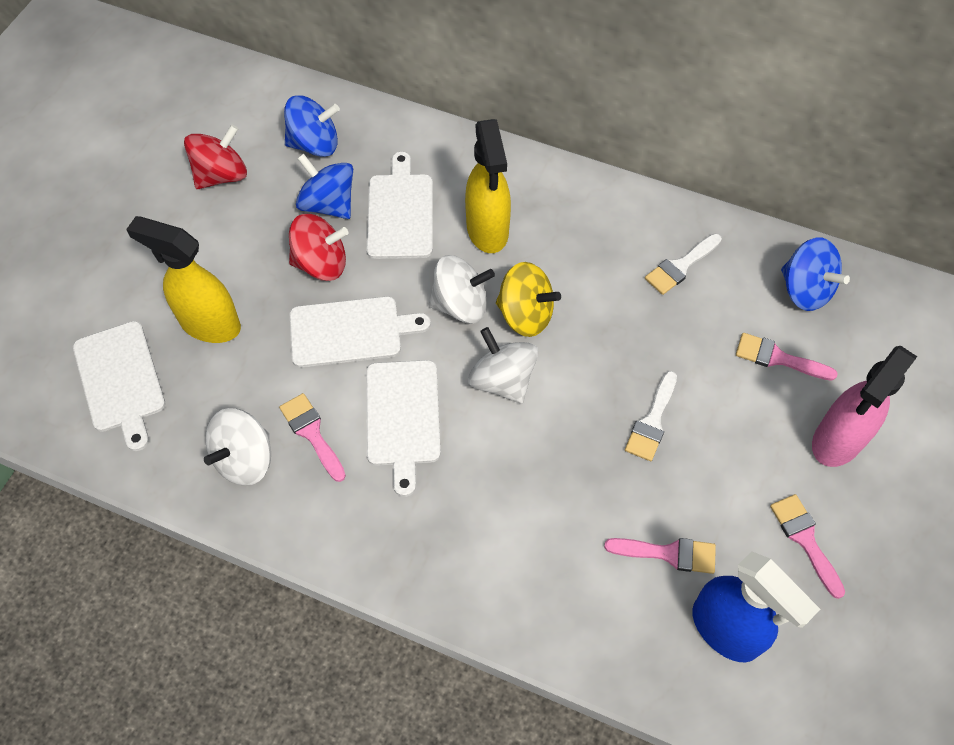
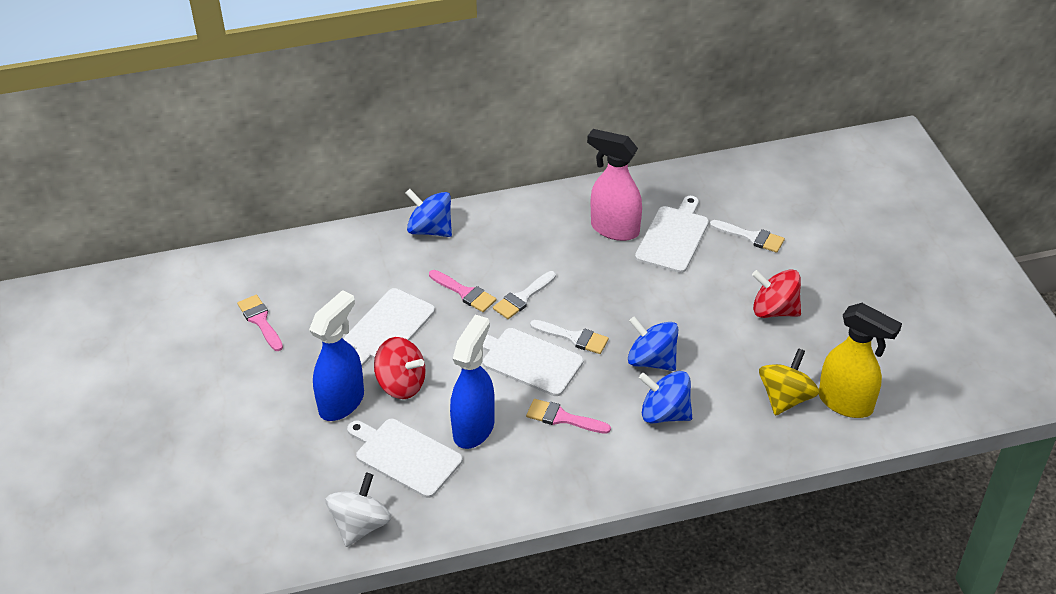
blue spray bottle: [692,551,820,662] = 1 -> [309,290,364,421] [450,315,495,449] = 2
pink brush: [279,393,346,482] [604,538,716,574] [736,333,838,381] [770,494,845,599] = 4 -> [237,295,283,351] [429,270,496,312] [526,399,611,434] = 3
white brush: [625,371,677,461] [645,233,722,295] = 2 -> [493,271,556,319] [530,320,609,354] [710,220,785,253] = 3
white spinning top: [204,408,271,486] [428,255,495,324] [468,327,538,404] = 3 -> [326,473,391,547] = 1
yellow spray bottle: [126,216,241,343] [465,119,511,253] = 2 -> [819,303,902,418] = 1

